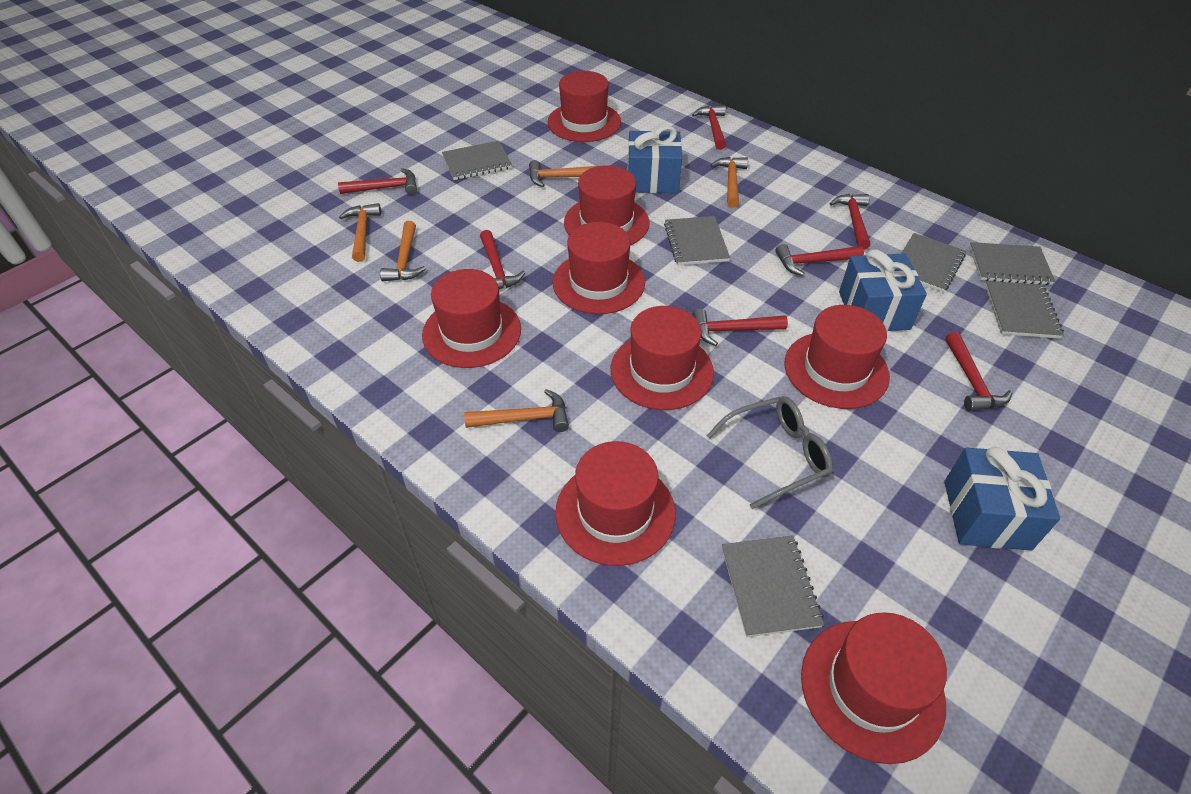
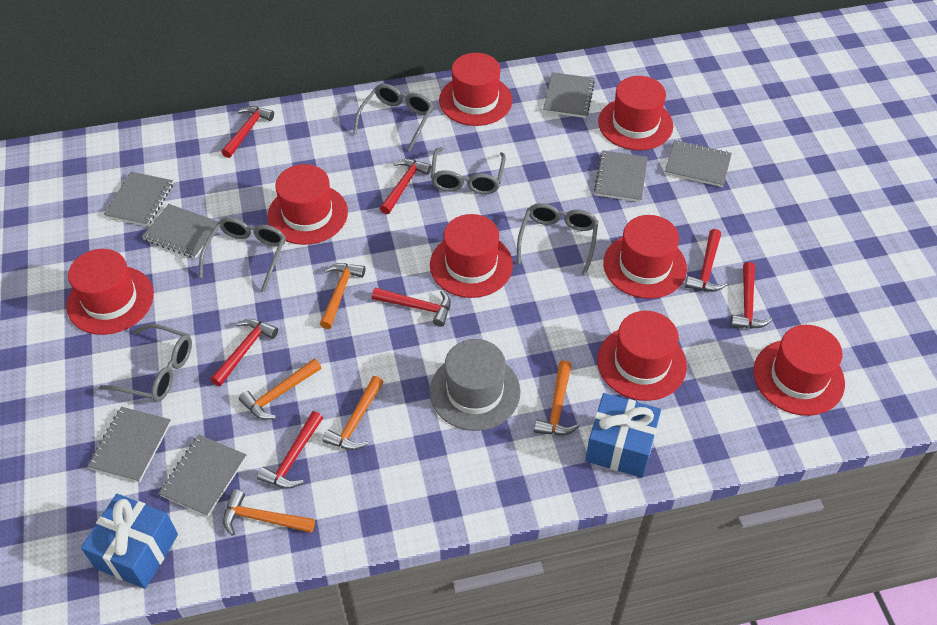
blue gift: [628,126,682,193] [839,249,927,331] [944,447,1060,551] = 3 -> [81,494,178,589] [585,393,661,478] = 2
grey glasses: [706,396,833,509] = 1 -> [99,324,192,402] [199,217,286,292] [353,84,434,151] [431,147,506,194] [517,203,598,276] = 5
grey hat: none = 0 -> [430,339,521,431] = 1
grey notebook: [442,141,512,180] [664,216,730,265] [722,535,824,637] [901,233,966,292] [969,242,1055,285] [985,281,1064,339] = 6 -> [87,407,171,482] [104,172,173,226] [142,204,220,258] [158,435,247,517] [543,72,595,118] [594,151,648,202] [665,140,732,187] = 7

